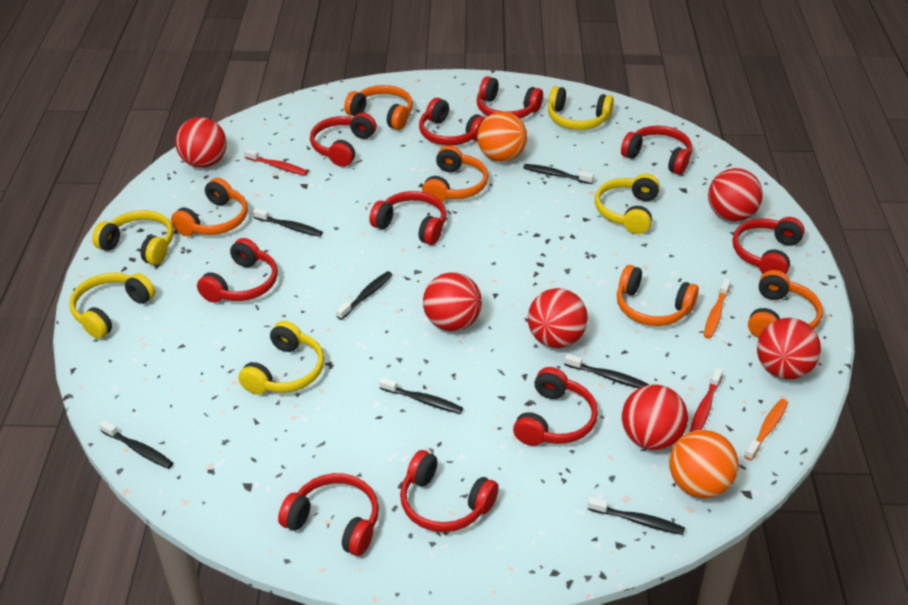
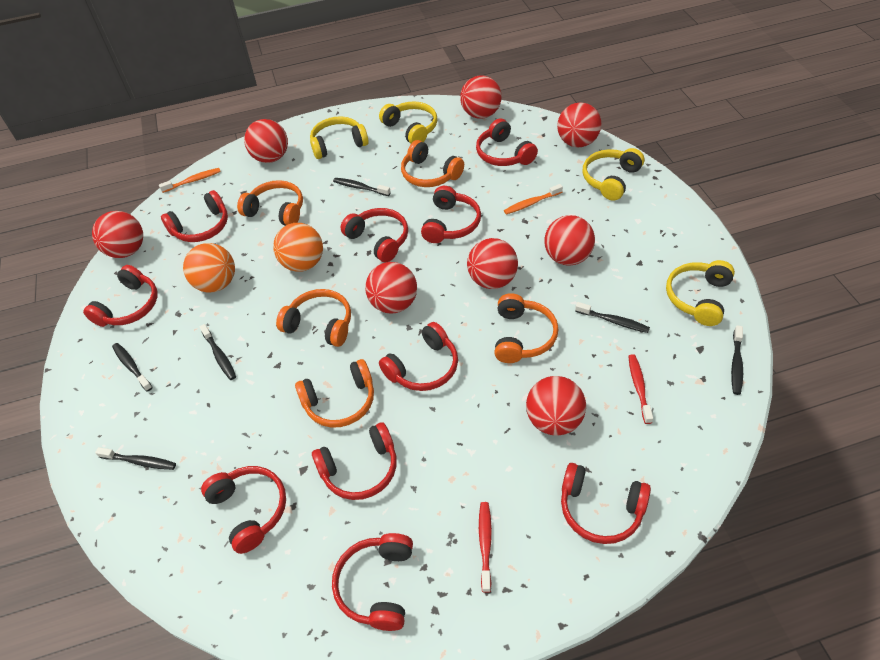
black toothbrush: [99,420,174,469] [253,208,323,237] [336,271,392,320] [379,377,463,414] [524,164,594,184] [564,353,649,388] [588,497,685,535] = 7 -> [95,447,176,470] [112,343,152,392] [200,324,236,380] [333,178,391,196] [575,302,650,333] [731,325,743,395] = 6
red ball: [175,117,227,168] [423,272,482,331] [528,288,588,348] [622,384,688,450] [708,168,763,221] [757,318,821,379] = 6 -> [92,211,143,258] [244,119,288,163] [365,262,417,314] [460,75,501,118] [467,238,518,289] [526,376,586,436] [544,215,595,266] [557,103,601,147] = 8
yellow headphones: [69,273,155,339] [92,210,173,265] [238,321,324,394] [548,86,614,130] [595,174,660,234] = 5 -> [310,117,368,159] [379,101,437,144] [583,148,644,201] [666,260,735,326] = 4

